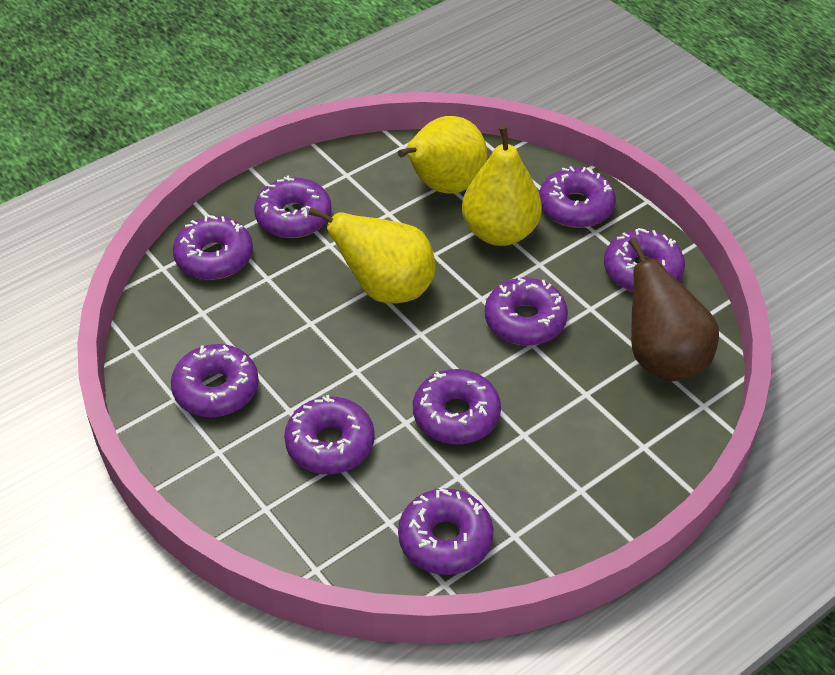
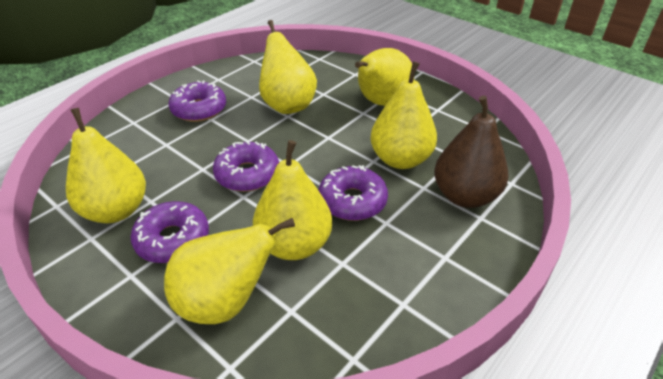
purple donut: [171,344,259,417] [173,215,253,280] [254,175,332,238] [284,395,375,474] [398,488,494,575] [413,369,501,444] [485,278,568,346] [539,166,616,228] [604,228,685,292] = 9 -> [130,201,209,263] [169,80,226,122] [213,140,279,192] [318,165,388,221] = 4
yellow pear: [308,207,435,303] [398,116,487,194] [462,126,542,246] = 3 -> [66,108,146,223] [164,218,295,324] [253,140,332,260] [259,20,317,114] [355,48,414,106] [370,61,437,169] = 6

